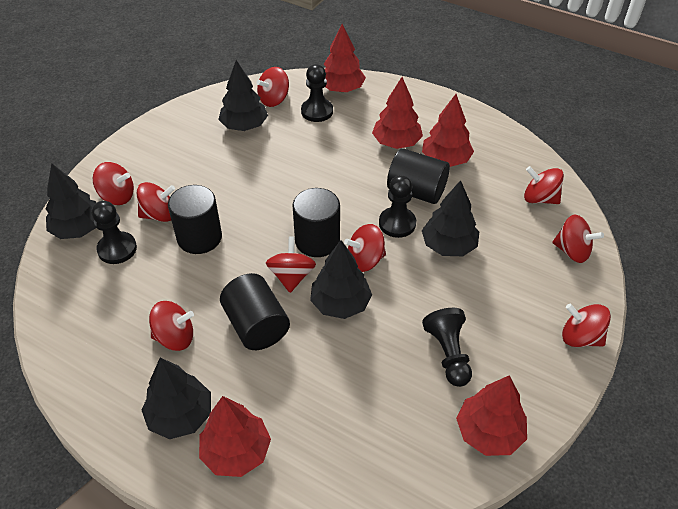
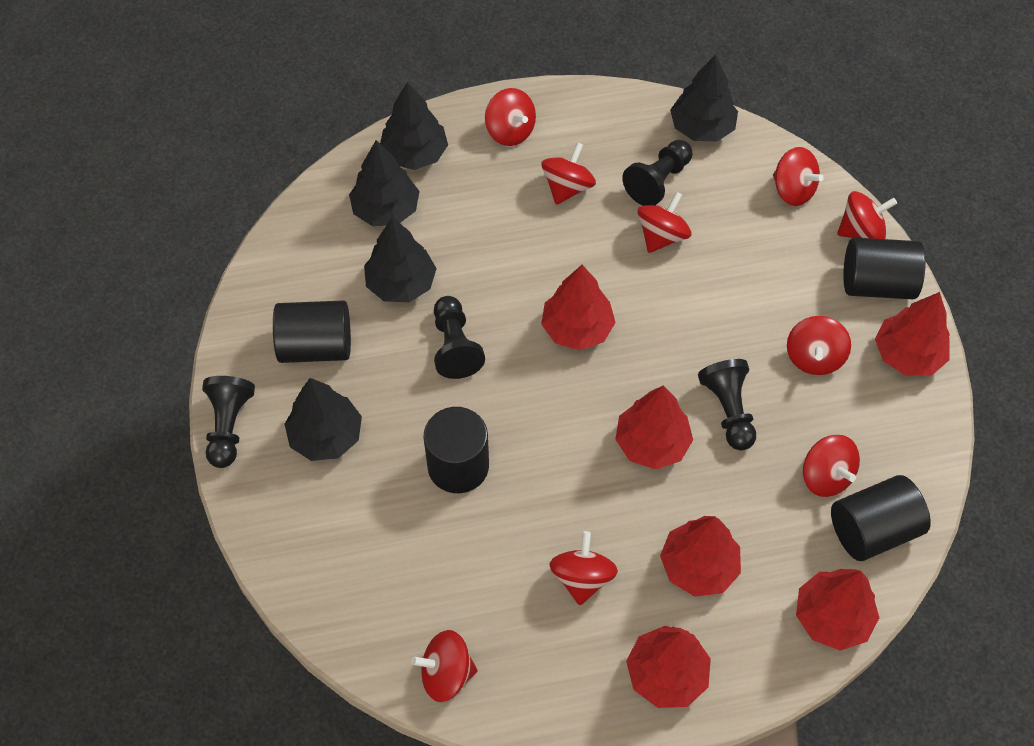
red tree: [199,396,271,477] [324,24,366,92] [372,77,423,149] [422,94,474,167] [456,375,527,456] = 5 -> [541,265,616,350] [615,385,693,469] [626,626,711,708] [660,516,741,596] [796,569,879,651] [875,292,950,376] = 6

